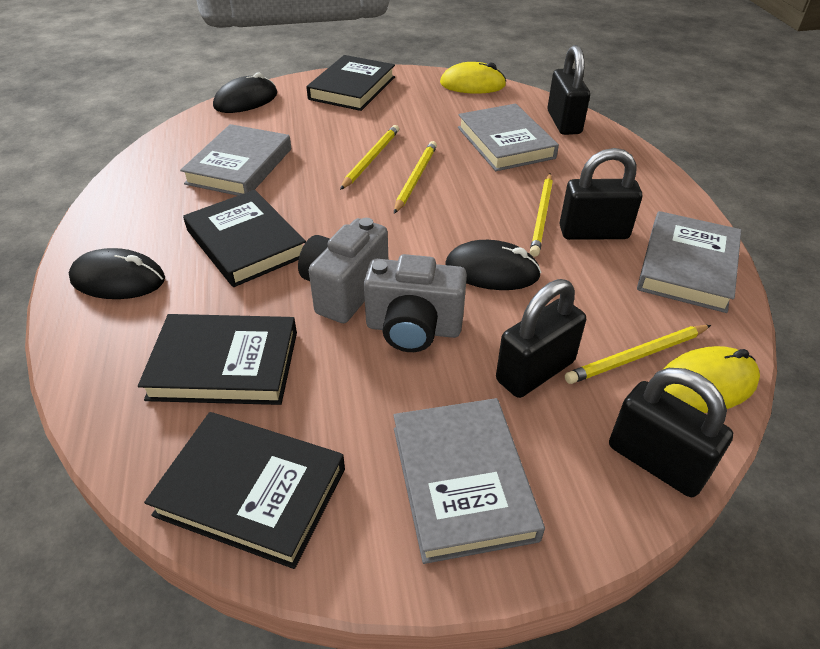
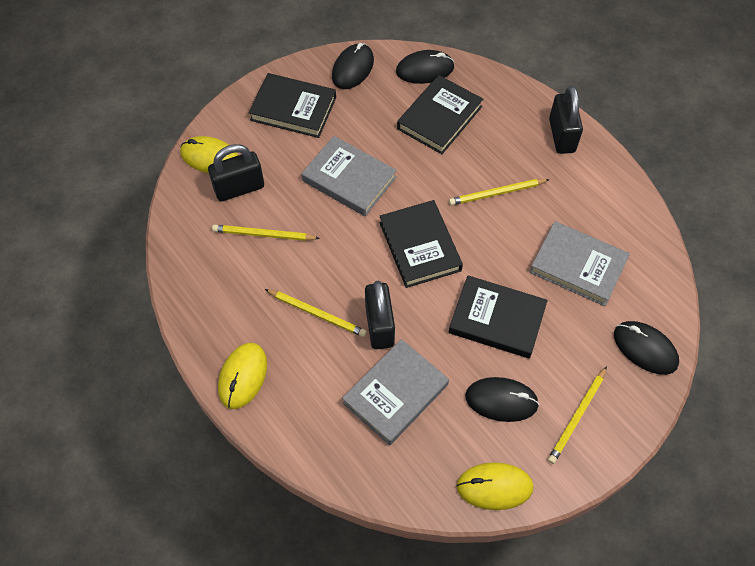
black mouse: [69,248,165,299] [213,73,277,113] [445,240,541,290] = 3 -> [332,43,374,89] [396,50,455,84] [465,377,539,422] [614,321,679,375] = 4
black padlock: [496,279,586,398] [547,45,590,135] [560,148,642,240] [609,368,733,497] = 4 -> [208,144,264,201] [365,280,395,349] [549,86,583,154] = 3
grey book: [180,124,291,196] [393,398,545,564] [458,103,559,171] [637,211,742,313] = 4 -> [301,136,397,216] [342,339,449,445] [530,221,630,306] = 3
grey camera: [298,218,388,323] [364,254,467,352] = 2 -> none = 0
yellow mouse: [440,62,506,94] [662,346,760,413] = 2 -> [180,136,238,173] [218,343,267,409] [456,462,534,510] = 3

